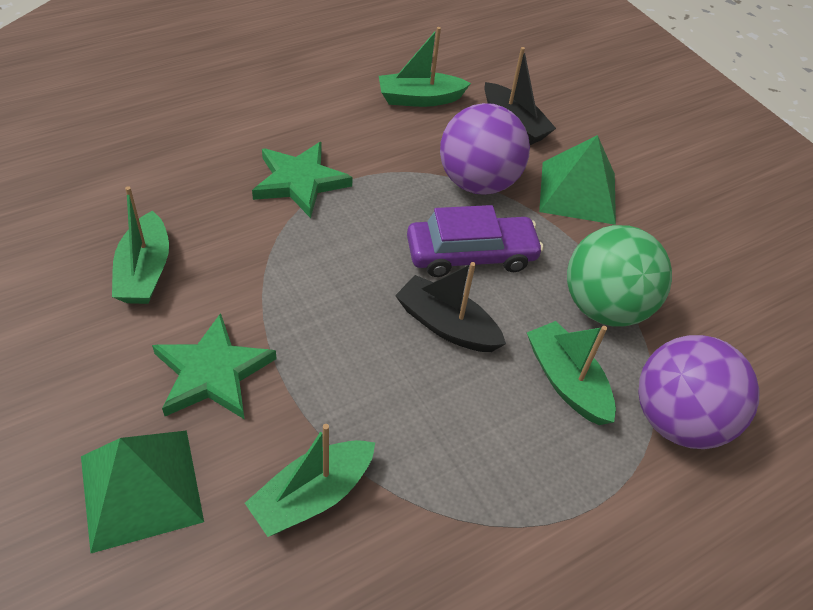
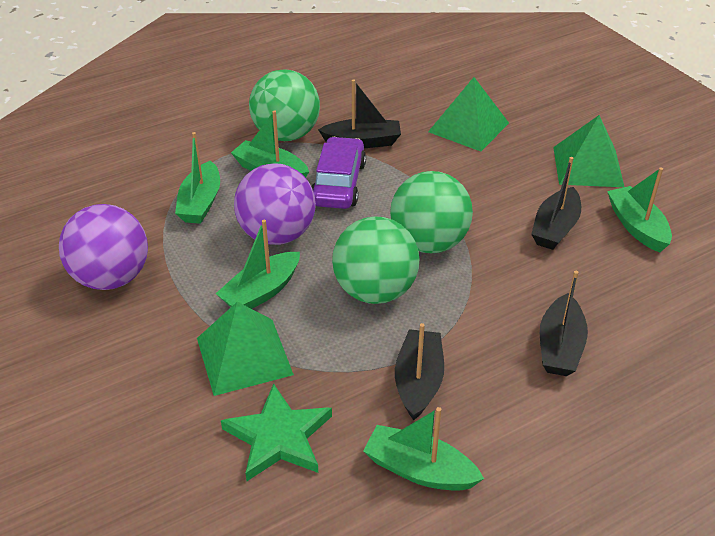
black boat: [395,262,506,352] [484,47,556,145] = 2 -> [318,79,401,148] [395,323,444,420] [531,157,581,250] [540,271,588,376] = 4
green ball: [567,225,672,327] = 1 -> [249,69,320,141] [332,216,420,304] [390,171,473,253] = 3
green boat: [112,186,169,304] [245,424,375,537] [379,27,471,107] [527,321,616,425] = 4 -> [175,132,220,224] [216,220,300,309] [231,110,309,178] [363,407,484,491] [607,167,672,252] = 5
green pyramid: [81,430,204,553] [539,135,616,225] = 2 -> [197,302,294,396] [428,77,509,151] [553,115,624,187] = 3
green star: [152,313,277,420] [252,142,353,218] = 2 -> [221,383,332,481] = 1

